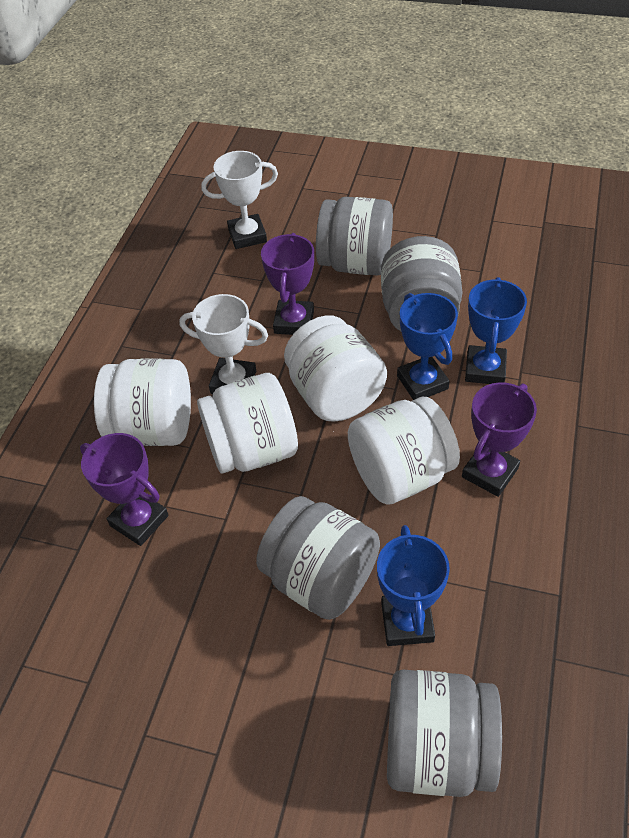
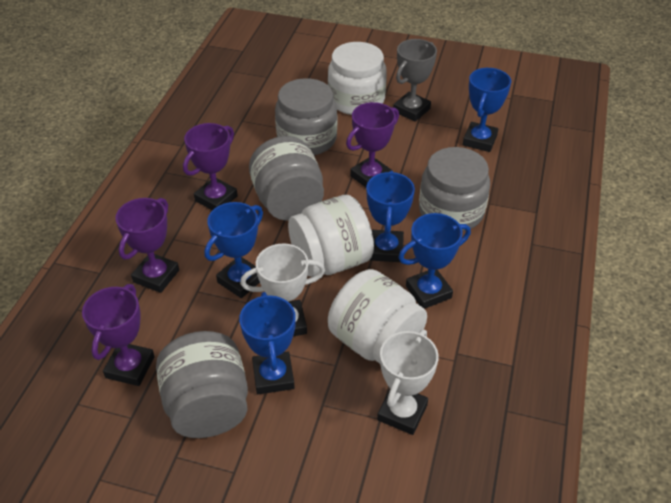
blue trophy: [377,525,450,646] [397,293,458,400] [465,277,527,384] = 3 -> [204,202,263,298] [239,292,296,394] [366,171,415,262] [398,213,471,309] [463,68,511,152] = 5
grey trophy: none = 0 -> [393,39,437,122] = 1
purple trophy: [80,433,169,546] [261,233,314,335] [462,382,537,497] = 3 -> [82,284,155,386] [115,198,179,293] [183,123,238,210] [346,102,399,187] = 4
white jar: [94,359,191,446] [197,373,298,474] [284,315,387,421] [348,397,460,505] = 4 -> [288,195,374,277] [328,42,387,115] [328,269,427,364] = 3

